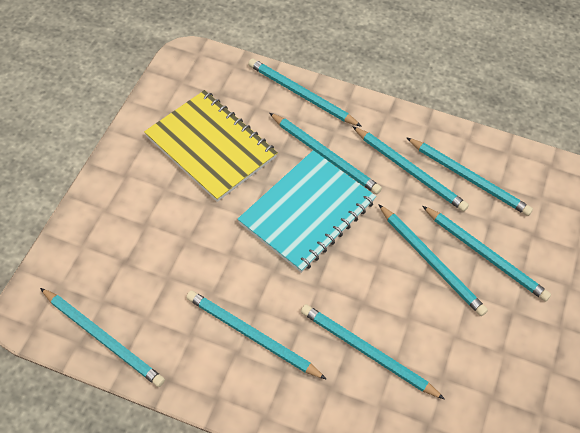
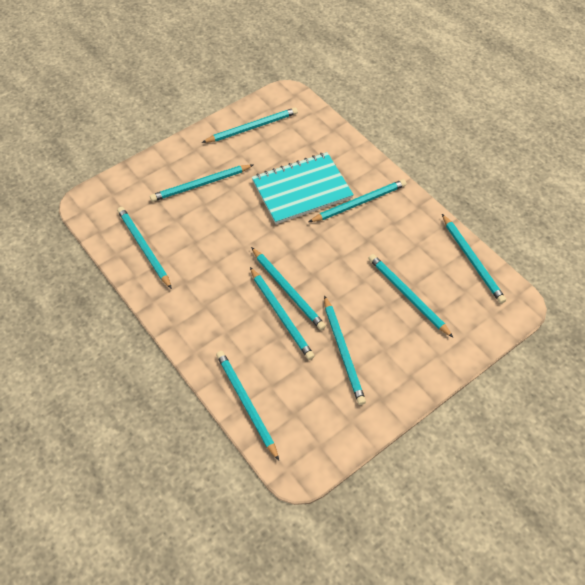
turquoise pencil: [40,288,165,387] [186,290,327,380] [248,58,362,127] [269,113,382,194] [301,304,445,399] [352,126,469,212] [378,204,488,316] [406,137,533,216] [422,206,551,301] = 9 -> [117,207,172,289] [150,165,253,202] [202,107,298,143] [216,351,279,461] [250,267,314,360] [251,247,326,330] [309,179,406,222] [324,295,366,405] [369,254,454,338] [442,214,506,304] = 10
yellow notebook: [144,90,278,202] = 1 -> none = 0

